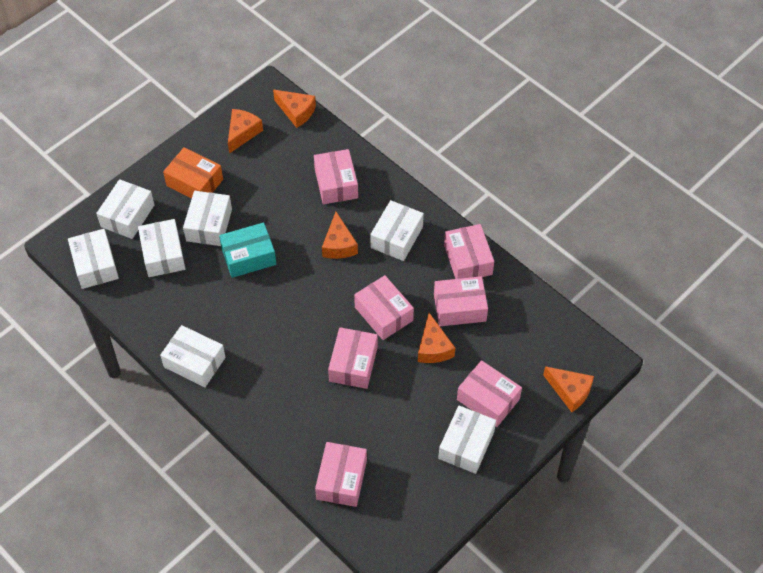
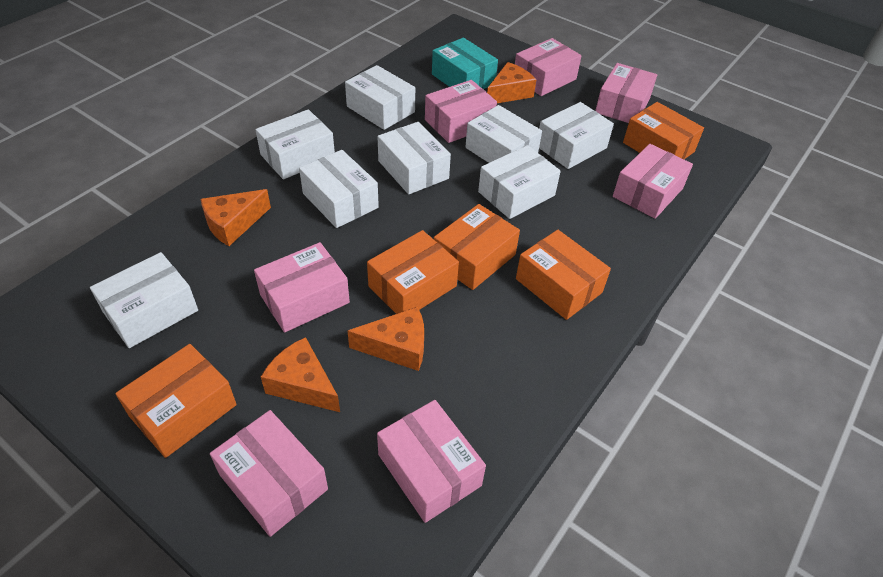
orange box: [163,147,223,199] = 1 -> [115,344,237,458] [367,230,459,314] [434,204,520,290] [516,230,611,320] [623,102,704,159] = 5
orange cheese: [228,109,263,153] [273,90,316,128] [322,212,358,259] [418,313,455,363] [543,366,594,412] = 5 -> [201,189,271,246] [261,337,340,412] [347,307,424,371] [487,62,536,103] = 4
white box: [68,229,119,289] [96,179,154,239] [138,219,185,277] [160,325,225,387] [183,191,232,246] [370,200,424,261] [438,406,496,474] = 7 -> [90,252,198,348] [255,109,335,179] [299,150,379,228] [345,65,415,130] [377,122,451,194] [465,105,542,163] [478,145,561,219] [539,102,614,169] = 8

